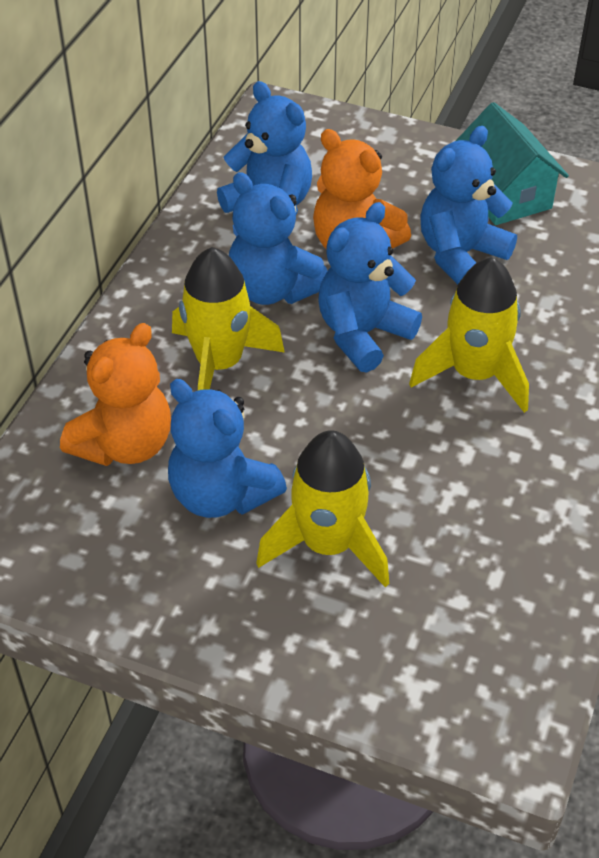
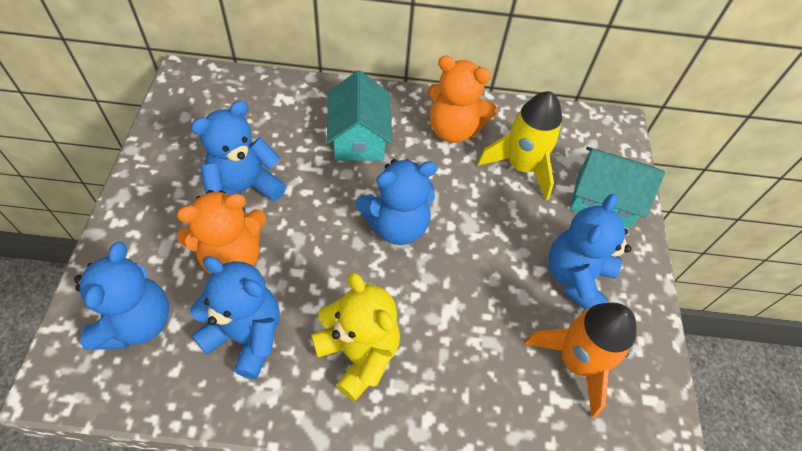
orange rocket: none = 0 -> [524,303,637,418] = 1
turquoise house: [456,102,569,225] = 1 -> [327,70,392,161] [570,147,665,229] = 2
yellow rocket: [172,247,285,390] [256,430,389,588] [409,257,529,413] = 3 -> [477,91,562,200] = 1
yellow teddy bear: none = 0 -> [311,272,400,401] = 1

